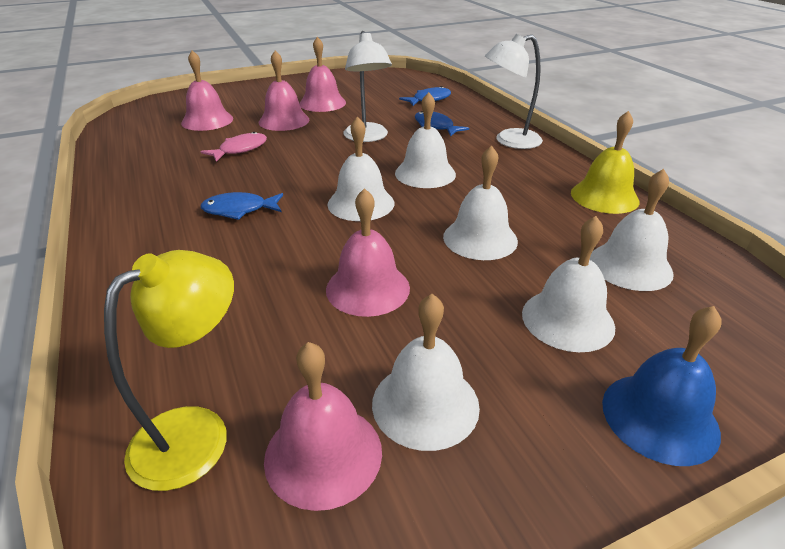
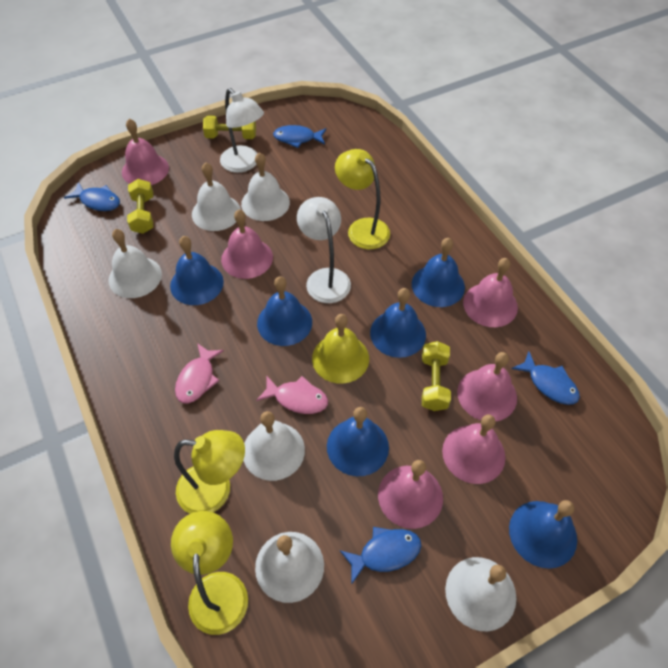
blue bell: [602,306,722,466] = 1 -> [170,236,224,305] [257,276,312,346] [327,407,389,476] [370,288,426,358] [412,238,465,307] [509,500,577,569] = 6
blue fish: [200,192,283,220] [399,86,451,106] [415,111,469,136] = 3 -> [64,182,120,211] [273,125,326,148] [340,527,421,583] [511,351,580,405] = 4
pink bell: [181,50,233,131] [259,51,309,131] [264,342,382,511] [299,37,346,112] [326,188,410,317] = 5 -> [122,119,169,185] [221,210,273,279] [378,460,443,529] [442,414,505,484] [457,352,517,421] [463,258,518,327] = 6
pink fish: [200,132,267,162] = 1 -> [175,343,224,404] [256,375,328,414] = 2
yellow dumbbell: none = 0 -> [127,179,153,234] [203,116,256,139] [422,341,451,411] = 3
yellow lamp: [104,250,234,491] = 1 -> [171,511,248,635] [174,430,245,514] [335,149,390,249] = 3

